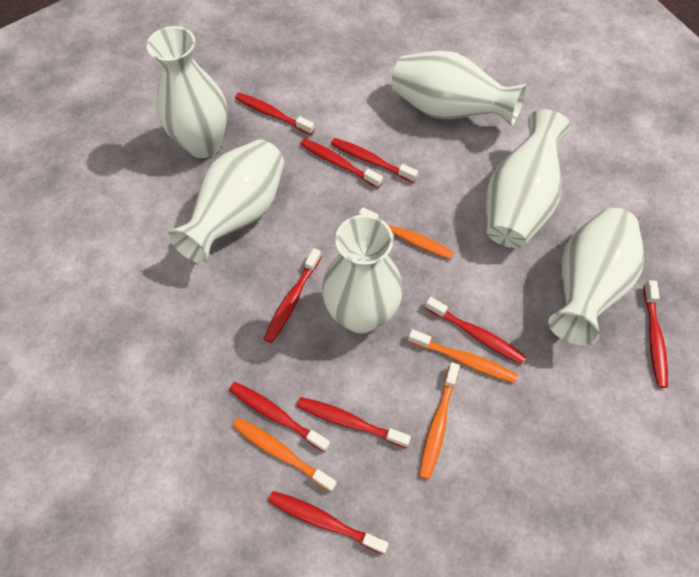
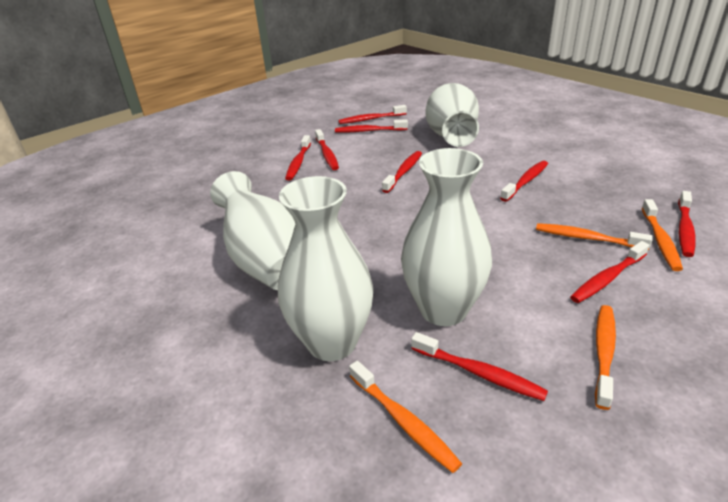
white vase: [147,26,228,158] [168,139,284,264] [322,215,403,333] [392,51,527,126] [486,109,571,248] [548,208,644,346] = 6 -> [210,171,295,290] [278,176,373,361] [401,148,492,326] [426,83,479,147] = 4

